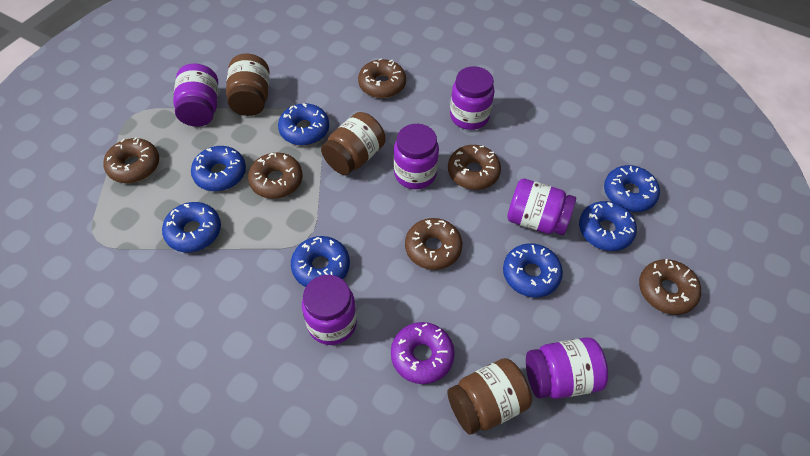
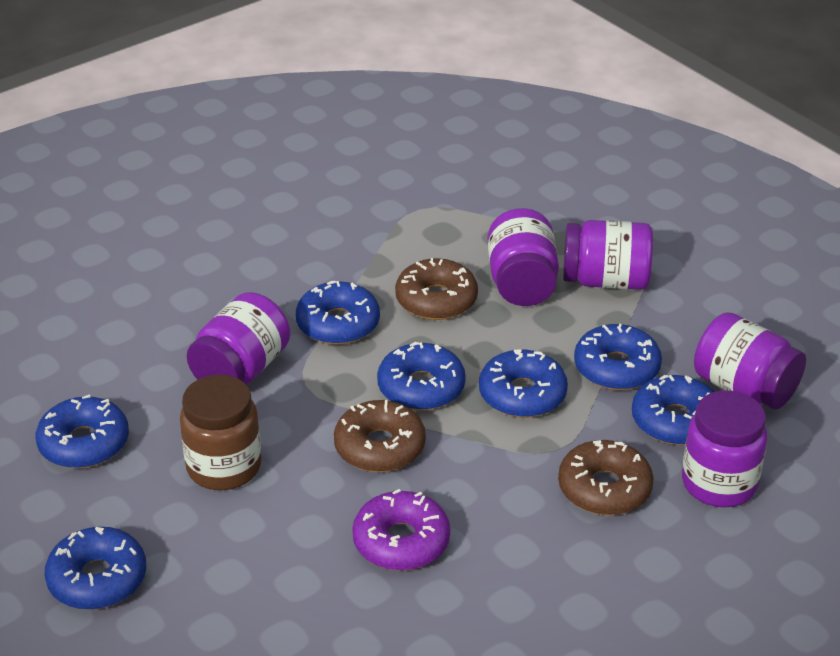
brown donut: [104,137,159,183] [248,152,303,199] [358,58,406,98] [405,218,462,270] [448,145,501,190] [639,259,701,315] = 6 -> [334,400,426,472] [395,258,478,320] [558,440,654,515] = 3
brown jar: [226,54,270,116] [321,112,386,175] [447,358,532,435] = 3 -> [180,375,261,490] = 1
purple jar: [173,63,218,127] [302,275,357,345] [394,124,439,189] [450,66,495,130] [507,179,576,235] [526,337,608,399] = 6 -> [187,292,290,384] [487,208,559,306] [563,220,653,290] [682,390,767,507] [694,312,806,410] = 5

